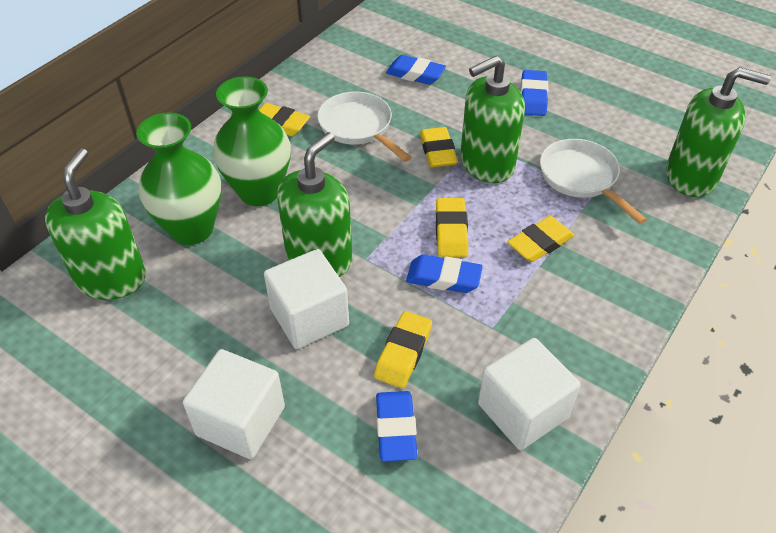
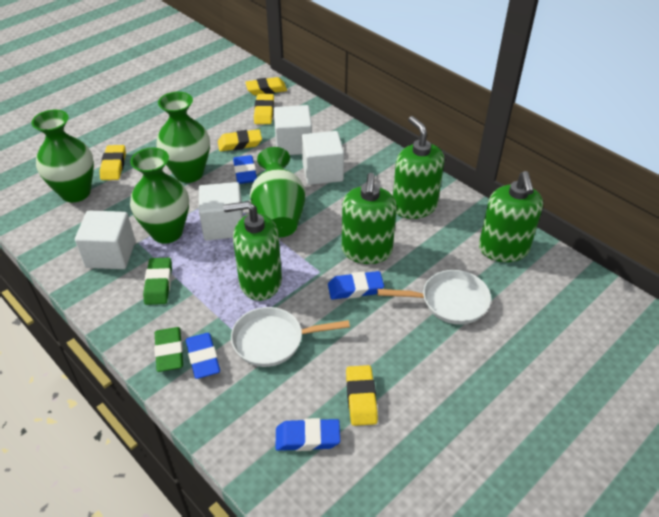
green eraser: none = 0 -> [143,257,172,305] [154,327,183,372] = 2
green vase: [136,113,221,245] [213,76,291,206] = 2 -> [31,110,94,202] [130,148,189,244] [156,92,210,183] [250,147,305,237] = 4
white cube: [183,349,285,459] [264,249,349,349] [478,338,581,450] = 3 -> [75,211,135,269] [199,182,243,240] [274,105,312,155] [302,131,344,185] = 4

